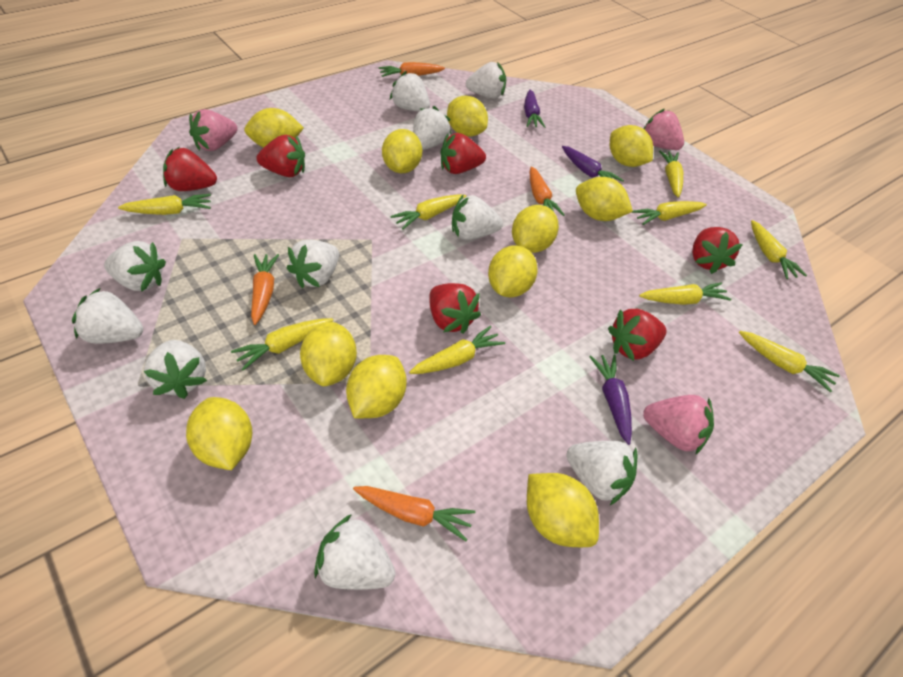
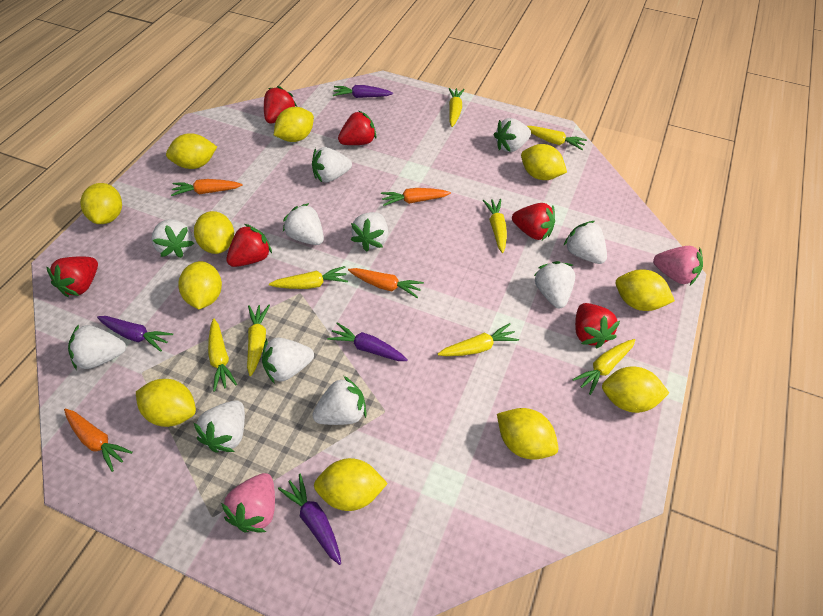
pink strawberry: [189,109,237,151] [643,395,714,455] [644,109,684,150] = 3 -> [221,473,275,532] [653,246,703,285] = 2
purple carrot: [524,90,545,128] [562,146,624,182] [589,354,632,445] = 3 -> [97,316,173,352] [278,474,341,565] [327,322,408,361] [333,85,393,98] = 4
white strawberry: [72,288,143,344] [104,241,166,292] [144,340,207,399] [287,240,339,288] [314,514,395,590] [390,71,430,112] [413,106,451,150] [452,195,503,240] [466,62,506,99] [566,441,637,505] = 10 -> [68,324,126,370] [151,219,194,258] [193,400,245,453] [262,338,314,384] [283,203,324,245] [312,147,352,182] [312,376,367,425] [351,212,388,252] [494,118,531,152] [534,261,575,308] [563,221,607,264] = 11
yellow carrot: [118,194,211,215] [231,318,333,370] [391,194,467,230] [409,326,505,374] [632,201,707,225] [639,282,732,305] [659,151,683,197] [739,331,840,393] [751,220,807,279] = 9 -> [208,319,237,392] [247,305,270,376] [269,266,348,289] [438,323,519,356] [449,88,465,127] [483,199,507,253] [527,126,587,150] [572,339,636,395] = 8

